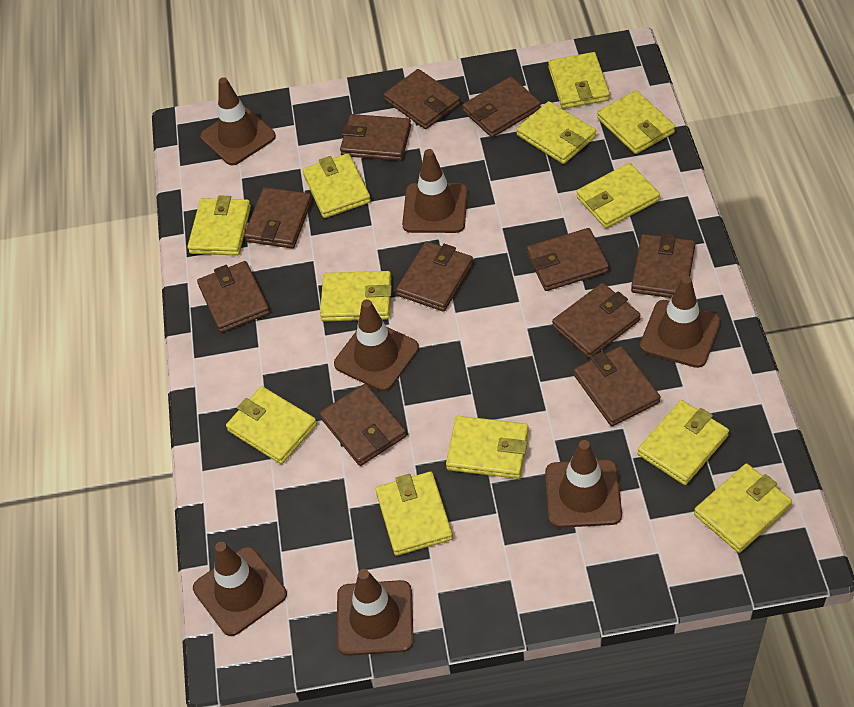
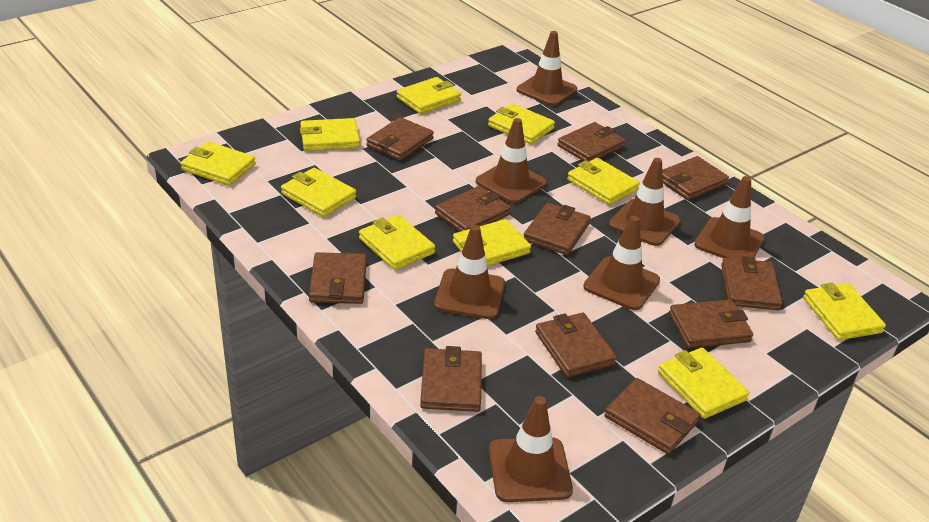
yellow wallet: [187,195,251,256] [226,386,317,464] [303,153,371,218] [320,271,392,321] [375,472,453,556] [446,416,529,479] [516,101,596,164] [548,52,610,109] [576,163,660,228] [597,90,675,154] [637,400,729,485] [694,463,792,553] = 12 -> [181,141,256,186] [281,168,356,217] [300,118,360,151] [359,215,435,270] [397,77,461,114] [453,219,531,266] [488,103,555,144] [567,158,640,205] [658,348,749,419] [803,283,886,340] = 10

